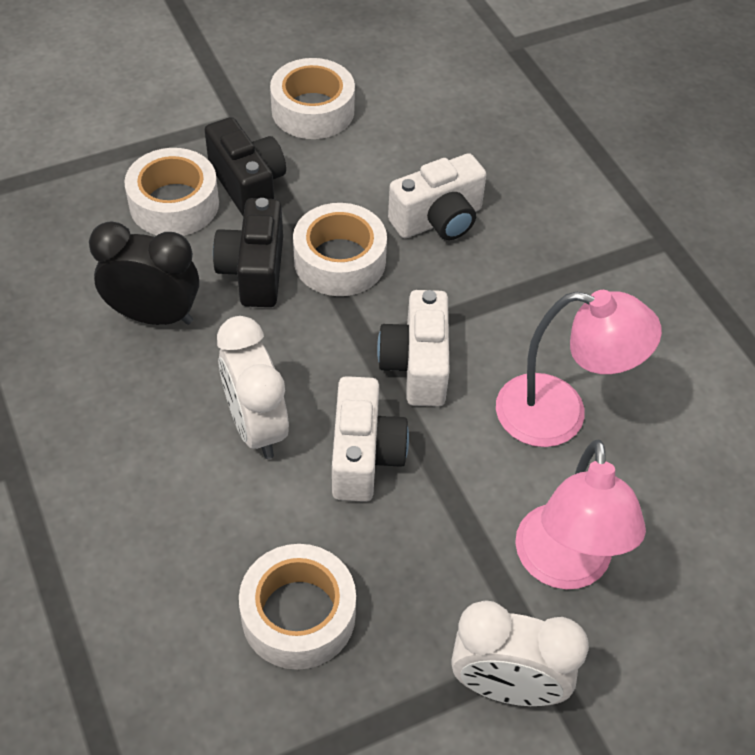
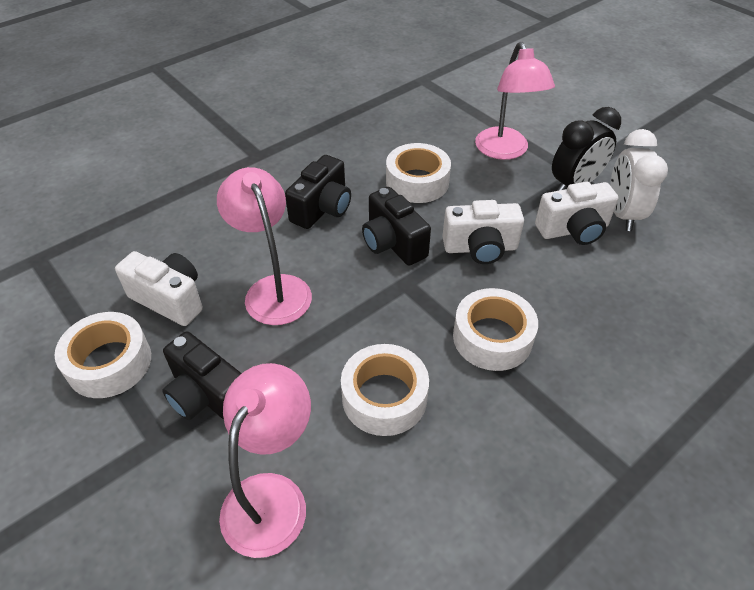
black camera: [205,117,286,216] [213,198,283,307] = 2 -> [162,331,242,420] [285,155,351,229] [362,187,431,266] = 3
pink lamp: [496,290,662,447] [515,439,646,590] = 2 -> [217,167,312,325] [219,363,311,558] [475,42,555,160] = 3
white clock: [217,316,289,459] [451,600,589,706] = 2 -> [610,129,668,231] = 1

